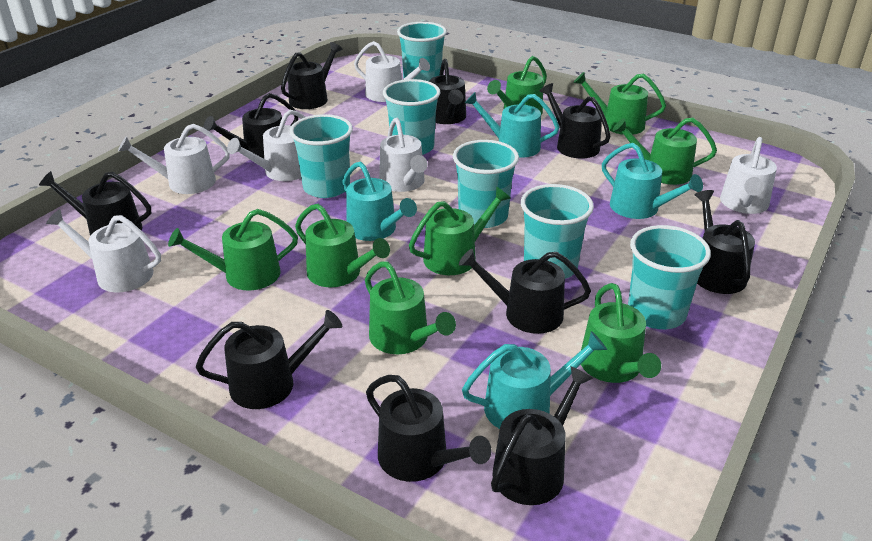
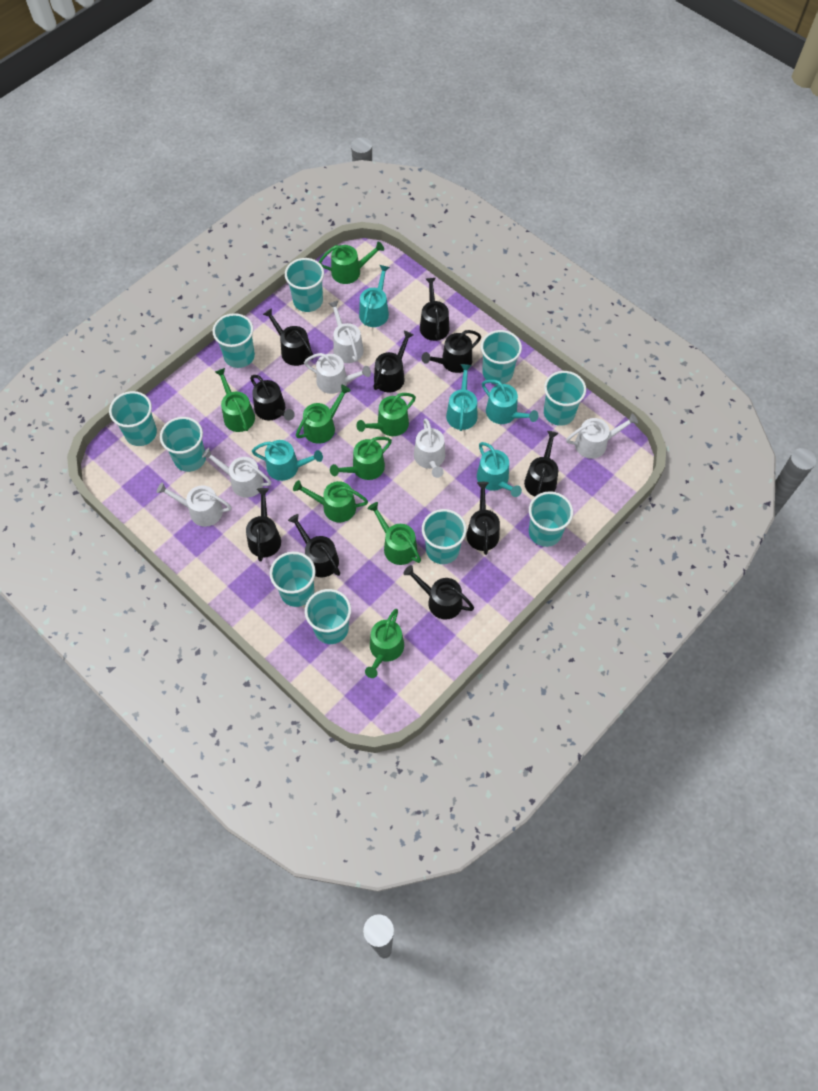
turquoise cup: [290,114,353,198] [383,79,440,155] [397,22,447,81] [453,140,519,228] [521,184,594,279] [628,225,711,329] = 6 -> [109,391,157,446] [160,417,206,472] [213,313,255,368] [269,551,316,607] [285,258,324,312] [305,589,351,644] [422,509,467,564] [481,330,522,385] [529,491,573,547] [544,371,586,426] = 10
turquoise watering can: [342,161,417,241] [462,331,607,429] [465,92,559,158] [602,143,703,219] = 4 -> [252,440,323,481] [359,265,390,327] [446,364,477,431] [477,442,522,497] [482,380,539,424] = 5

